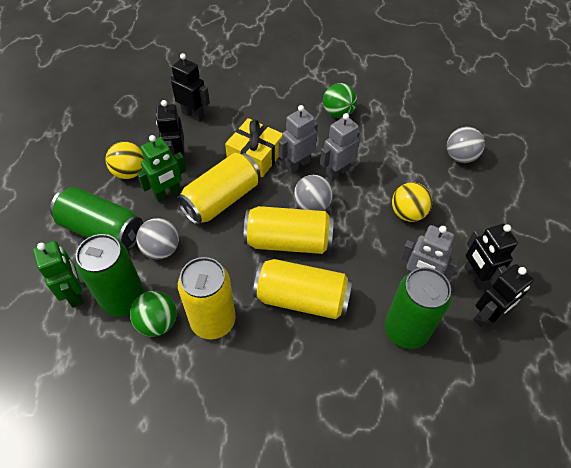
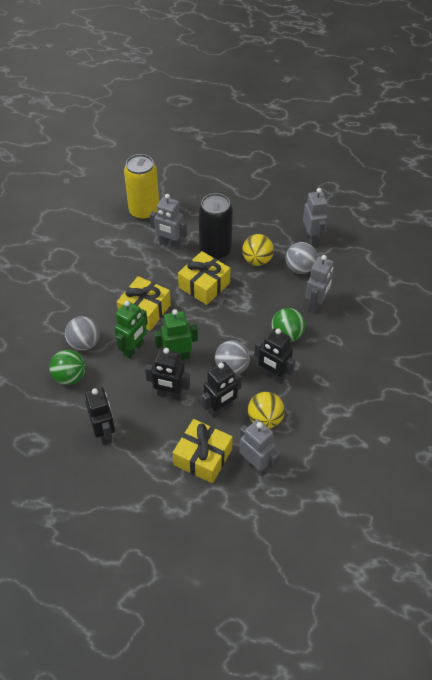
black can: none = 0 -> [199,193,233,260] = 1
green can: [50,187,143,251] [76,234,145,316] [385,267,452,349] = 3 -> none = 0
grey robot: [278,105,318,173] [320,113,360,181] [400,225,459,279] = 3 -> [150,194,187,250] [239,420,279,477] [303,188,328,246] [305,255,334,313] = 4
yellow can: [177,153,260,225] [178,257,236,339] [244,206,333,254] [253,259,352,319] = 4 -> [124,154,159,220] = 1
yellow gift: [225,118,282,177] = 1 -> [117,276,171,331] [173,419,233,483] [178,251,230,305] = 3

